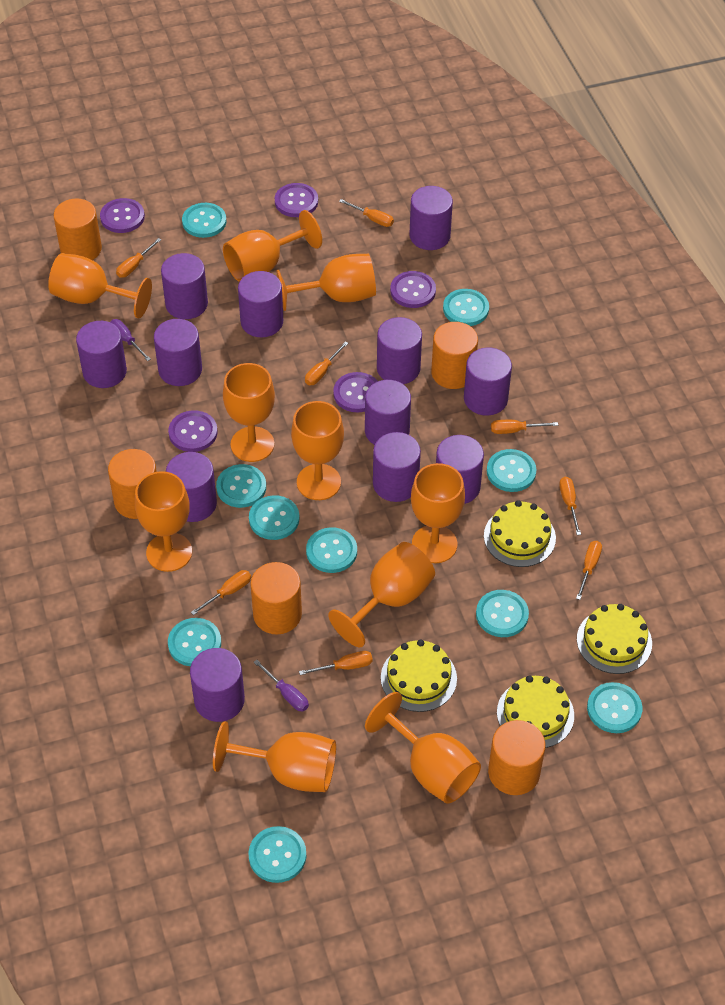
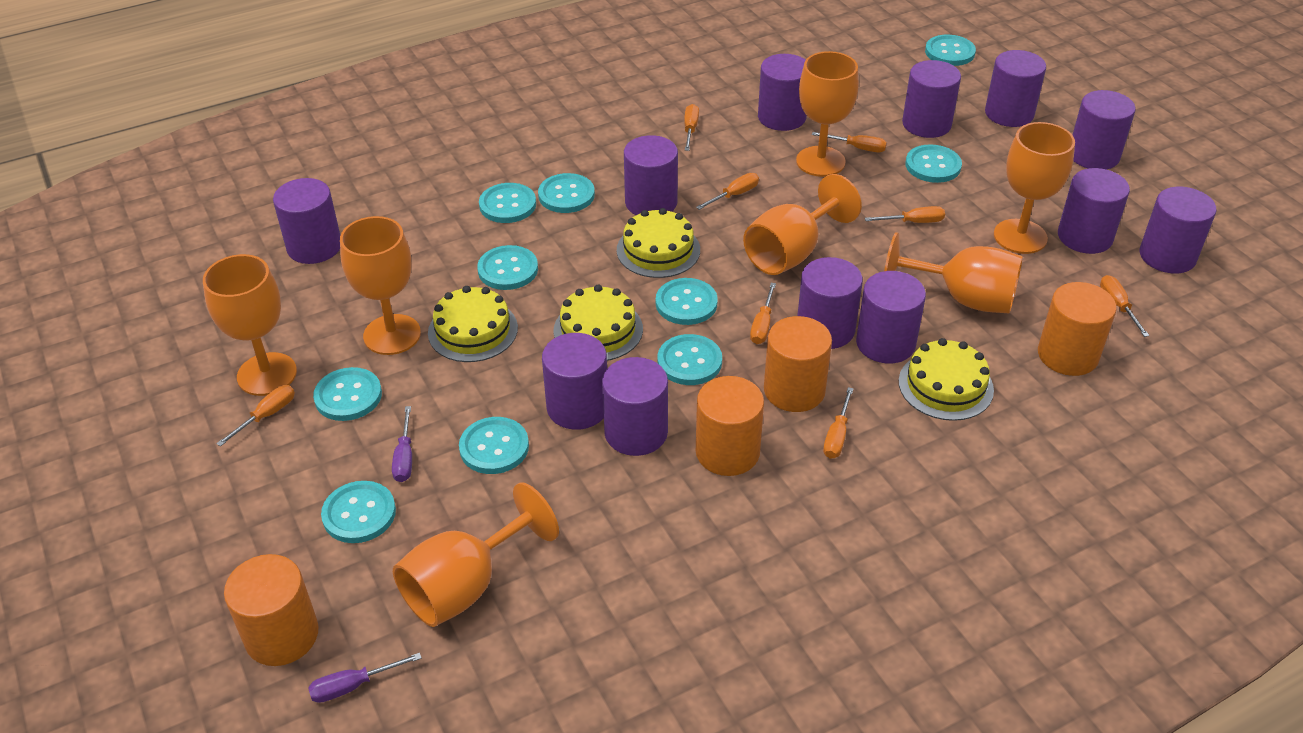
orange cylinder: [54,199,102,260] [108,449,157,519] [250,562,302,635] [431,322,478,389] [488,720,545,795] = 5 -> [224,554,319,666] [696,376,764,476] [764,316,832,412] [1038,282,1117,376] = 4
orange goblet: [48,253,152,318] [135,471,192,572] [213,721,336,792] [223,210,322,282] [223,363,275,462] [277,254,376,311] [291,401,344,500] [328,542,435,647] [365,692,481,804] [411,463,465,563] = 10 -> [203,254,297,396] [340,216,421,355] [393,482,559,627] [743,174,862,275] [796,51,859,177] [884,232,1023,313] [994,122,1075,254] = 7
purple button: [100,198,145,233] [168,410,218,452] [275,183,318,217] [333,372,378,412] [390,271,436,308] = 5 -> none = 0

